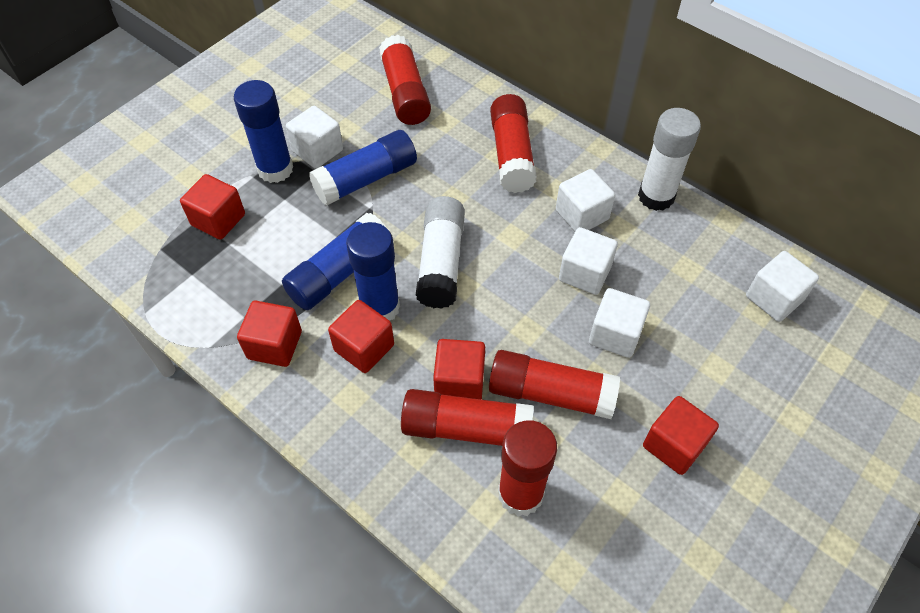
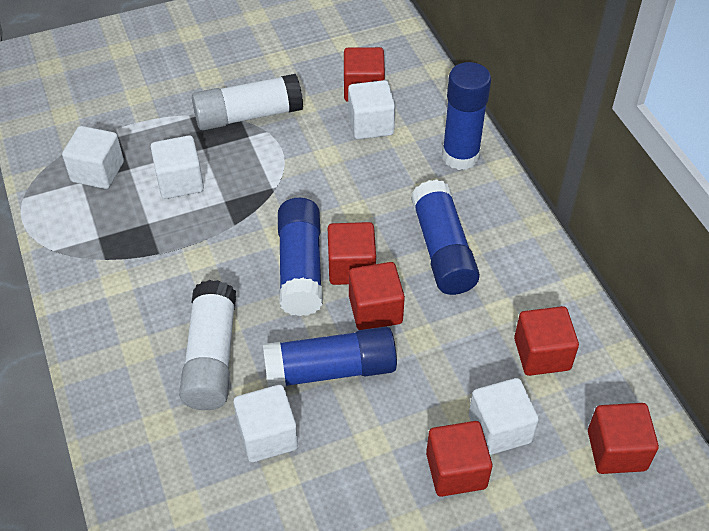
red cube: [180,174,245,240] [237,301,302,367] [328,300,394,373] [433,339,485,399] [643,396,719,475] = 5 -> [328,222,376,285] [344,47,385,102] [349,262,405,330] [426,421,492,497] [514,306,579,376] [588,403,659,474] = 6
red glue stick: [379,35,431,125] [401,389,534,446] [489,350,620,419] [490,94,537,193] [498,420,557,517] = 5 -> none = 0

